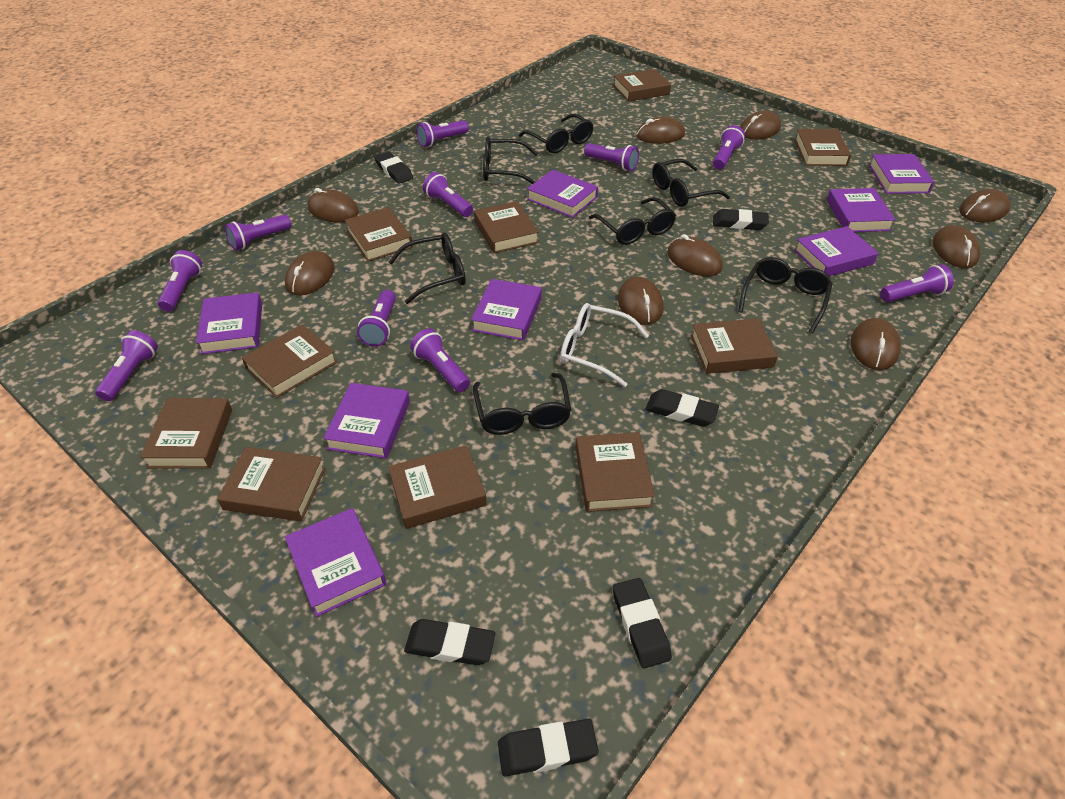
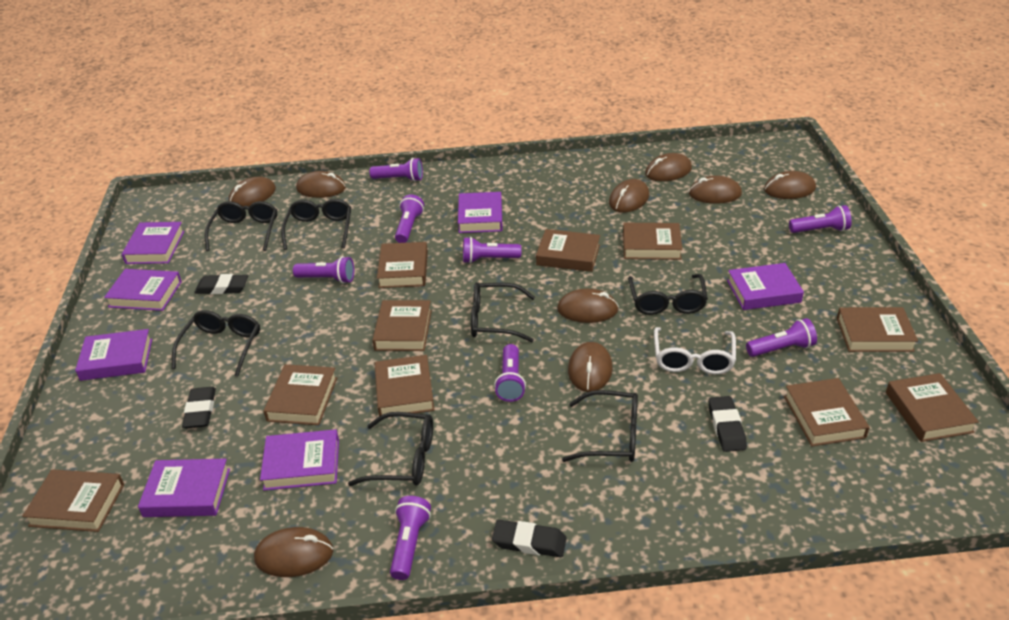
black eraser: [374,151,413,184] [404,619,495,665] [498,719,599,776] [613,578,672,668] [646,389,719,427] [713,209,769,230] = 6 -> [182,387,216,428] [194,274,248,294] [492,520,567,557] [709,396,747,452] = 4
purple book: [196,292,262,354] [285,508,387,617] [323,383,410,459] [471,279,542,341] [527,170,598,218] [794,226,878,276] [827,188,896,232] [869,154,934,194] = 8 -> [75,329,152,381] [104,269,182,311] [122,222,185,264] [138,459,230,517] [260,429,339,490] [458,192,503,233] [727,263,804,310] = 7
purple flashlight: [95,330,158,401] [158,250,202,312] [225,214,291,250] [357,290,396,347] [410,328,470,392] [416,120,469,147] [423,172,473,217] [584,143,639,171] [713,125,745,170] [880,264,954,302] = 10 -> [293,256,354,283] [370,158,423,181] [390,496,431,580] [395,194,424,243] [463,237,521,264] [494,344,526,402] [746,318,817,357] [789,205,852,233] = 8

